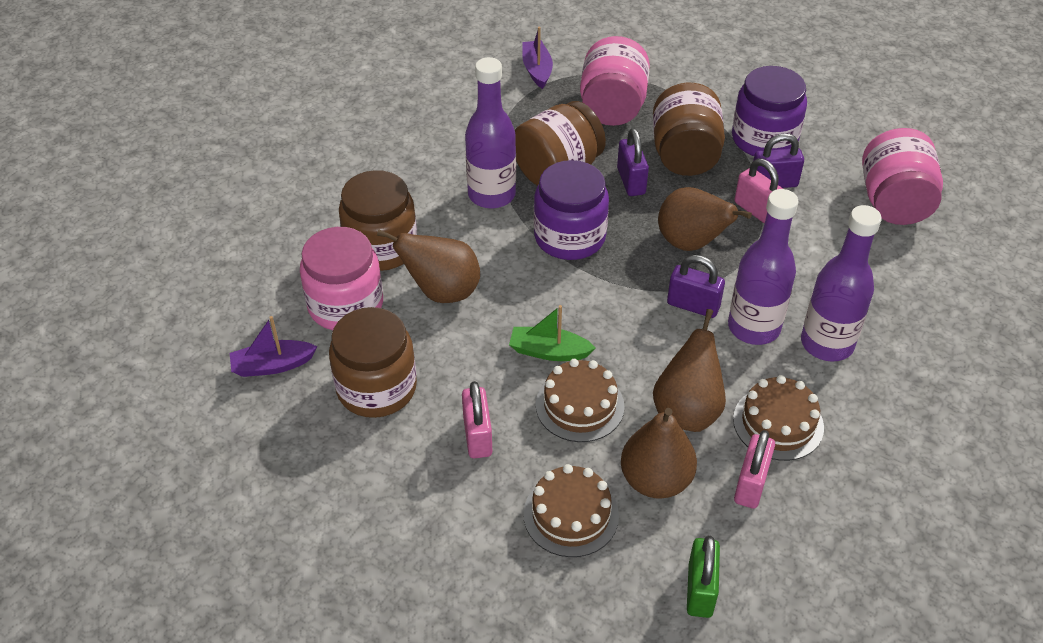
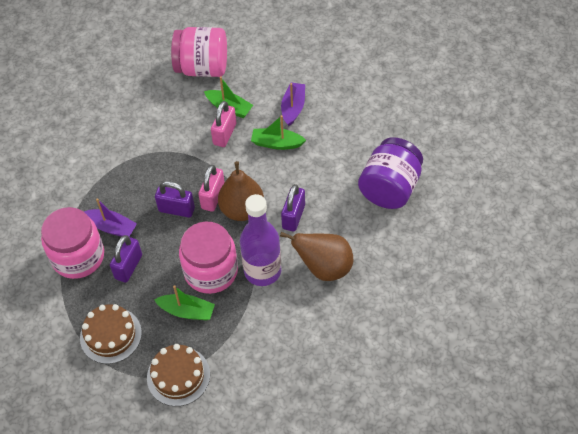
brown cake: [523,464,619,557] [536,359,625,442] [733,375,824,461] = 3 -> [80,304,142,364] [147,344,210,406] = 2
brown jar: [329,307,417,418] [339,170,417,271] [515,101,606,186] [653,83,725,176] = 4 -> none = 0
brown pear: [377,229,480,303] [621,408,697,499] [653,309,726,432] [658,187,752,251] = 4 -> [218,161,264,221] [280,232,353,281] = 2
green boat: [509,305,596,361] = 1 -> [154,285,215,320] [204,76,253,118] [251,115,306,150] = 3
green padlock: [687,536,720,618] = 1 -> none = 0
pink padlock: [462,381,492,458] [734,159,783,224] [734,430,775,509] = 3 -> [198,165,225,212] [211,101,236,147] = 2
purple bottle: [465,57,516,209] [728,189,798,345] [801,205,882,362] = 3 -> [240,194,281,286] = 1
purple jar: [534,160,609,260] [732,66,807,156] = 2 -> [358,137,423,209] = 1

